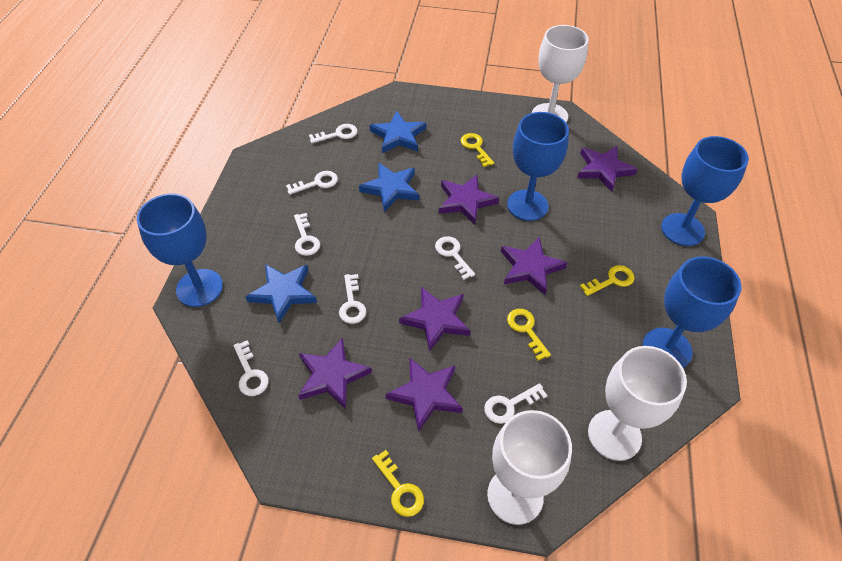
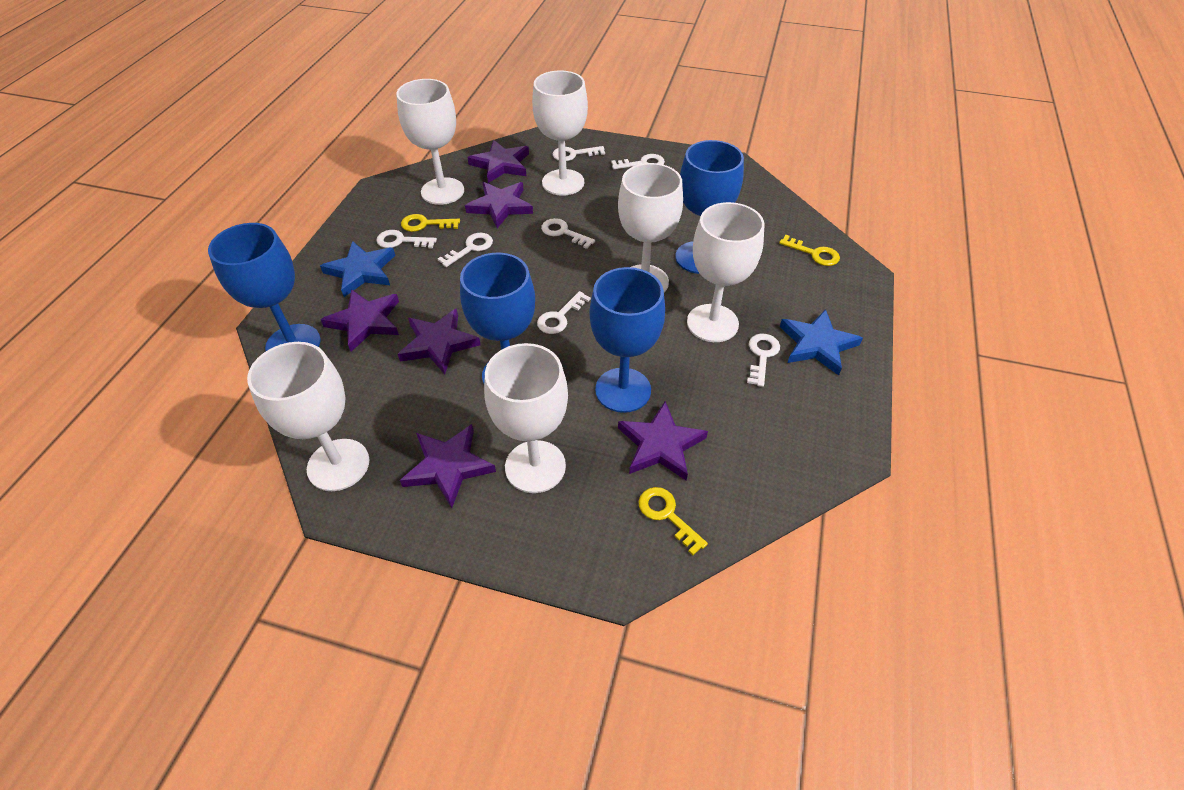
blue star: [245,264,317,323] [359,163,419,212] [370,111,426,153] = 3 -> [320,241,395,297] [780,309,863,376] = 2
white goblet: [487,410,572,525] [532,25,589,122] [588,346,687,461] = 3 -> [247,342,369,491] [396,79,464,205] [484,343,568,493] [532,70,588,196] [618,163,683,293] [687,202,764,342] = 6
yellow key: [372,450,424,517] [461,133,494,167] [507,309,551,361] [580,265,635,296] = 4 -> [401,214,460,232] [638,487,708,555] [779,235,840,266] = 3

